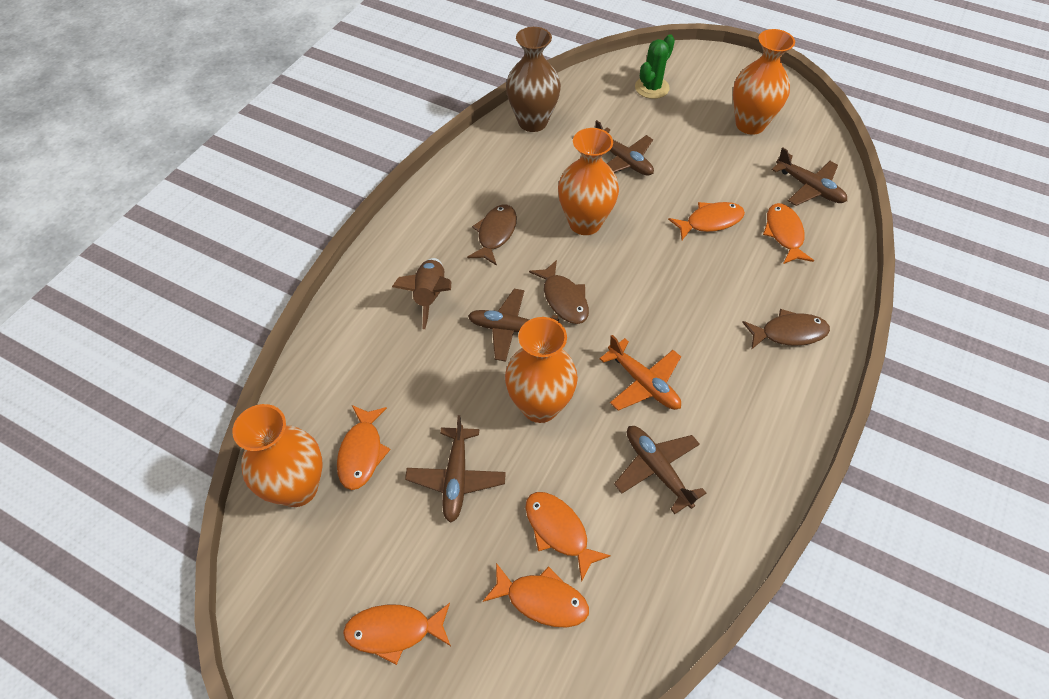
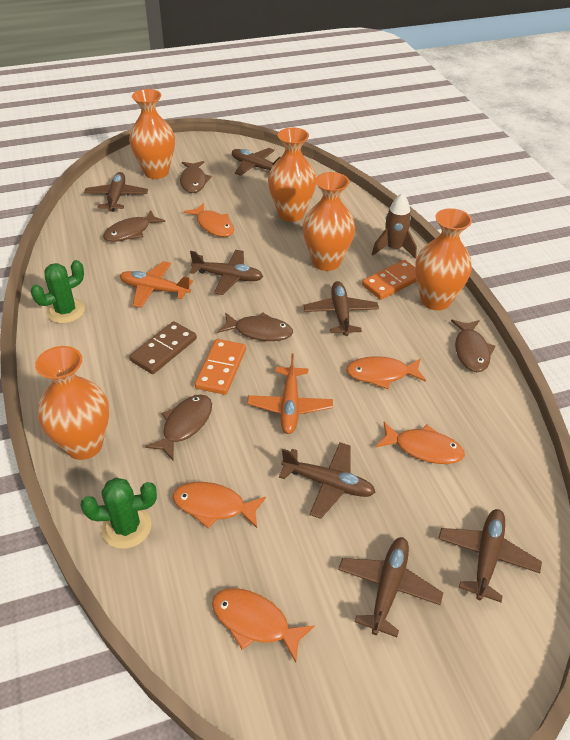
brown domino: none = 0 -> [129,321,197,374] = 1
brown fish: [467,204,517,266] [529,260,589,324] [742,309,830,350] = 3 -> [103,210,165,242] [145,394,212,460] [180,161,212,193] [217,312,293,341] [451,319,495,372] = 5
brown plane: [405,415,506,523] [468,289,559,362] [595,120,654,176] [614,426,706,514] [772,147,847,206] = 5 -> [84,172,148,212] [189,250,263,295] [232,148,281,176] [279,442,376,519] [304,281,379,336] [338,537,443,637] [438,509,542,602] = 7
brown vase: [506,27,561,132] = 1 -> none = 0
green cactus: [635,34,675,99] = 1 -> [30,260,85,324] [81,478,157,549] = 2
orange domino: none = 0 -> [195,339,246,395] [362,260,417,300] = 2
orange fish: [337,405,391,490] [343,603,451,665] [483,563,589,627] [525,492,611,582] [668,202,745,240] [763,203,814,264] = 6 -> [172,482,266,528] [184,203,234,237] [212,588,315,663] [346,356,426,389] [376,422,465,464] = 5
orange plane: [599,335,681,411] = 1 -> [120,261,193,308] [247,353,333,434] = 2
orange vase: [232,404,323,507] [505,317,578,423] [558,128,619,235] [733,29,795,135] = 4 -> [35,346,109,460] [129,89,175,179] [268,128,316,222] [303,172,355,271] [415,208,472,311] = 5

